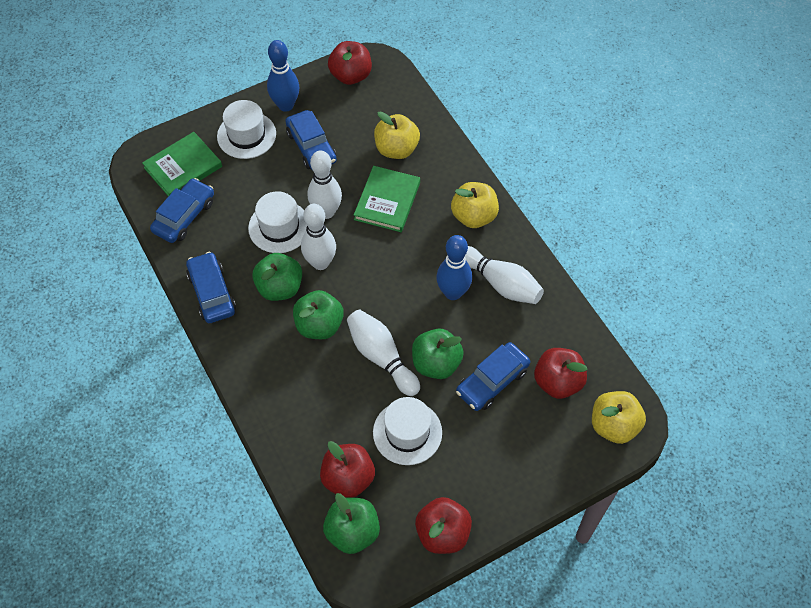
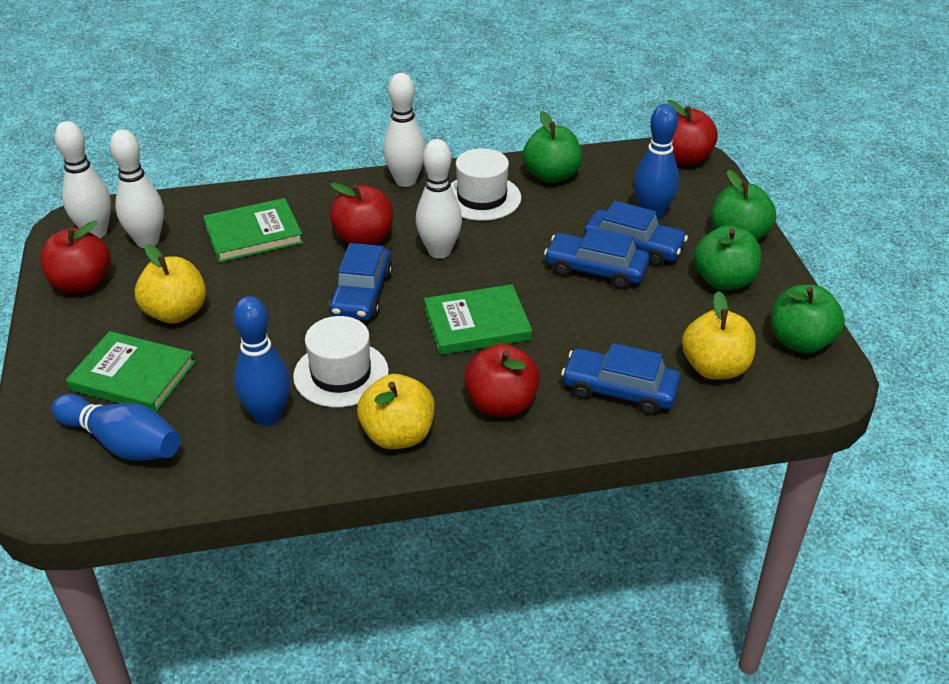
blue bowling pin: [267,40,299,112] [436,235,472,300] = 2 -> [51,394,180,461] [233,296,290,426] [634,104,679,220] = 3
green book: [142,132,222,196] [354,166,420,232] = 2 -> [66,331,195,412] [203,198,303,263] [424,284,532,355] = 3
white hat: [217,100,276,159] [248,191,307,253] [373,397,442,465] = 3 -> [293,316,389,407] [451,148,521,221] = 2

